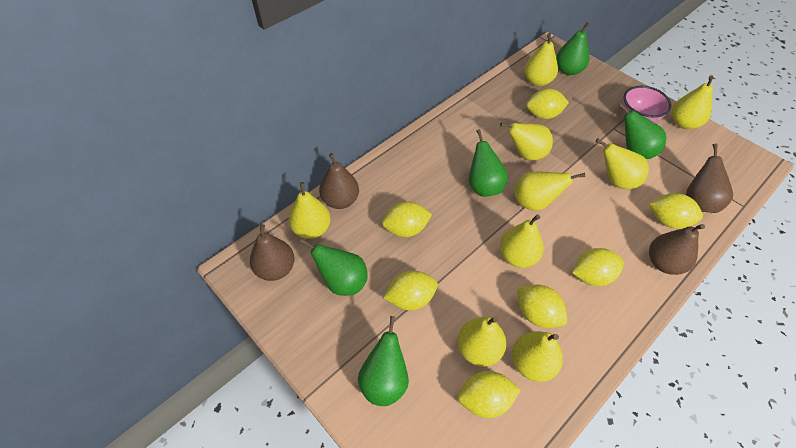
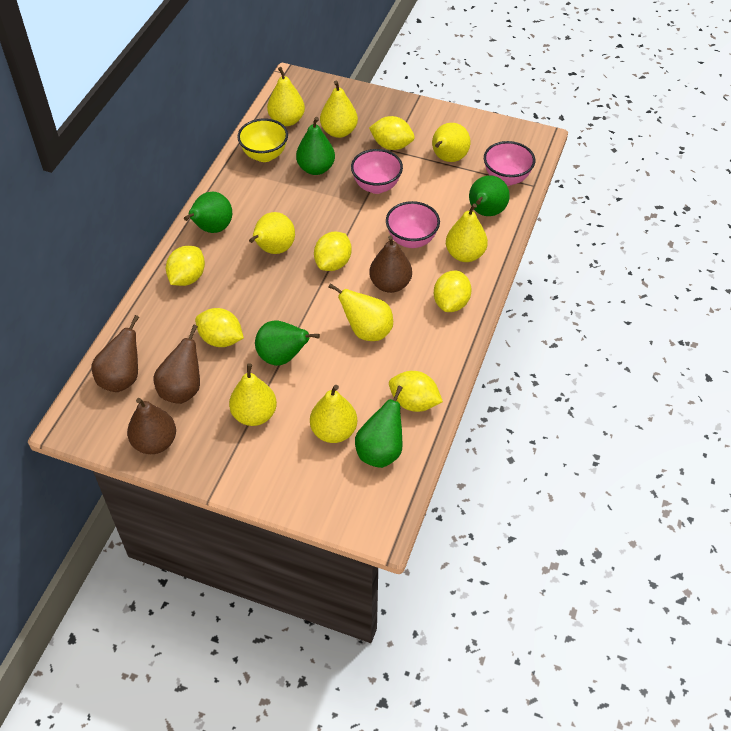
pink bowl: [623,86,672,123] = 1 -> [351,149,403,194] [386,201,440,248] [484,141,535,186] = 3
yellow bowl: none = 0 -> [237,118,288,162] = 1
yellow lemon: [382,201,432,237] [383,271,438,310] [458,371,521,418] [517,285,567,328] [526,89,569,119] [572,248,624,286] [649,193,703,229] = 7 -> [166,246,205,286] [195,308,244,347] [314,232,352,271] [369,116,415,150] [389,371,443,412] [434,271,471,312] = 6
yellow pear: [289,182,331,239] [457,317,506,366] [500,122,553,160] [500,215,544,268] [512,331,563,382] [514,171,585,211] [524,33,558,86] [595,138,649,189] [672,75,713,129] = 9 -> [229,363,277,426] [249,212,295,254] [267,67,305,126] [310,385,357,443] [320,80,358,138] [328,283,393,341] [432,123,470,162] [446,203,488,262] = 8

